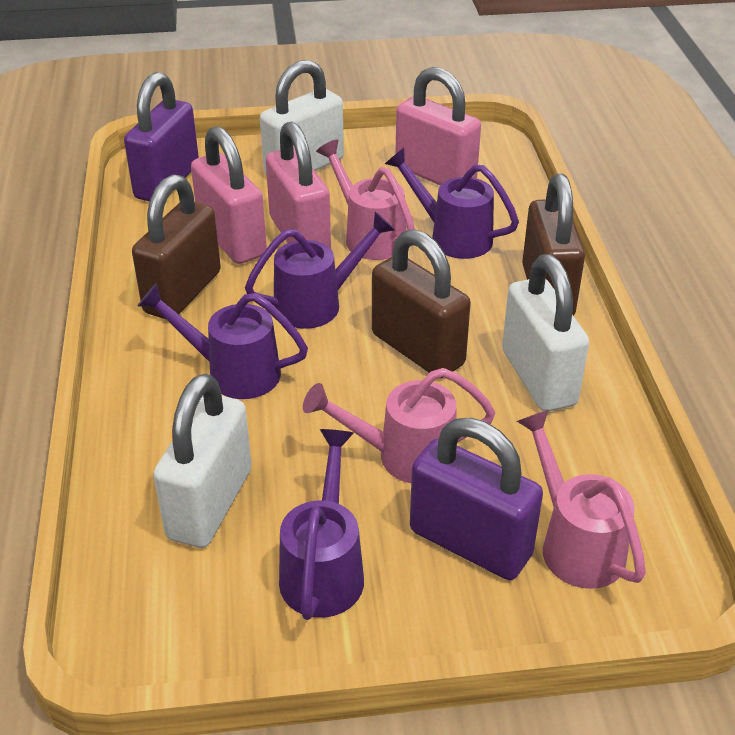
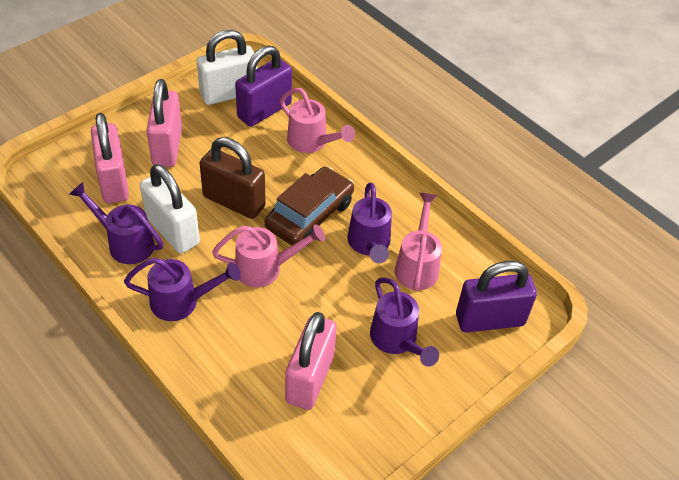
brown car: none = 0 -> [265,167,354,246] = 1
brown padlock: [132,174,221,319] [372,229,471,378] [522,174,585,316] = 3 -> [199,137,266,219] = 1
white padlock: [153,374,252,548] [260,60,344,175] [502,254,589,412] = 3 -> [140,164,200,254] [197,30,257,105] = 2

